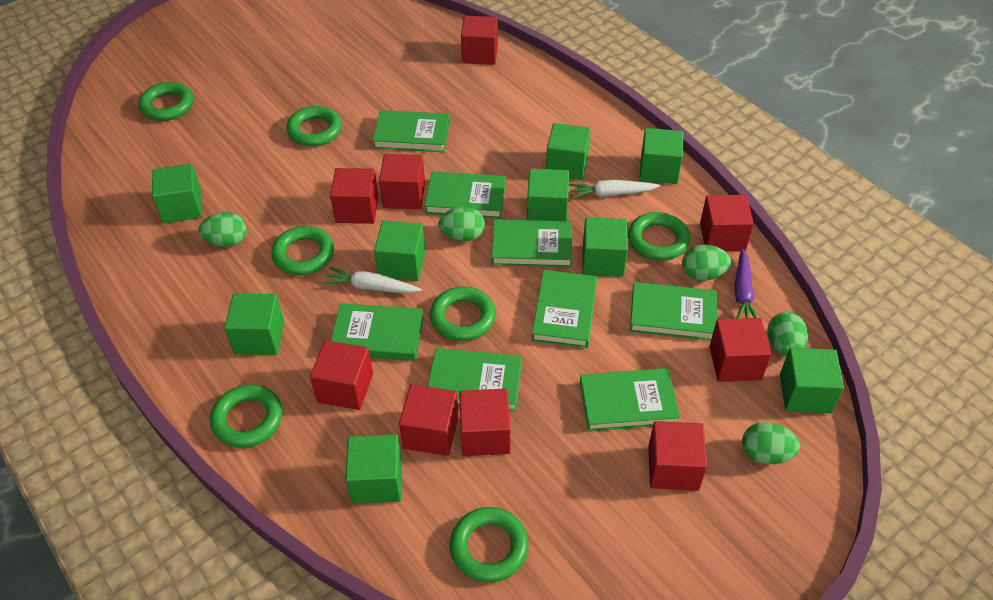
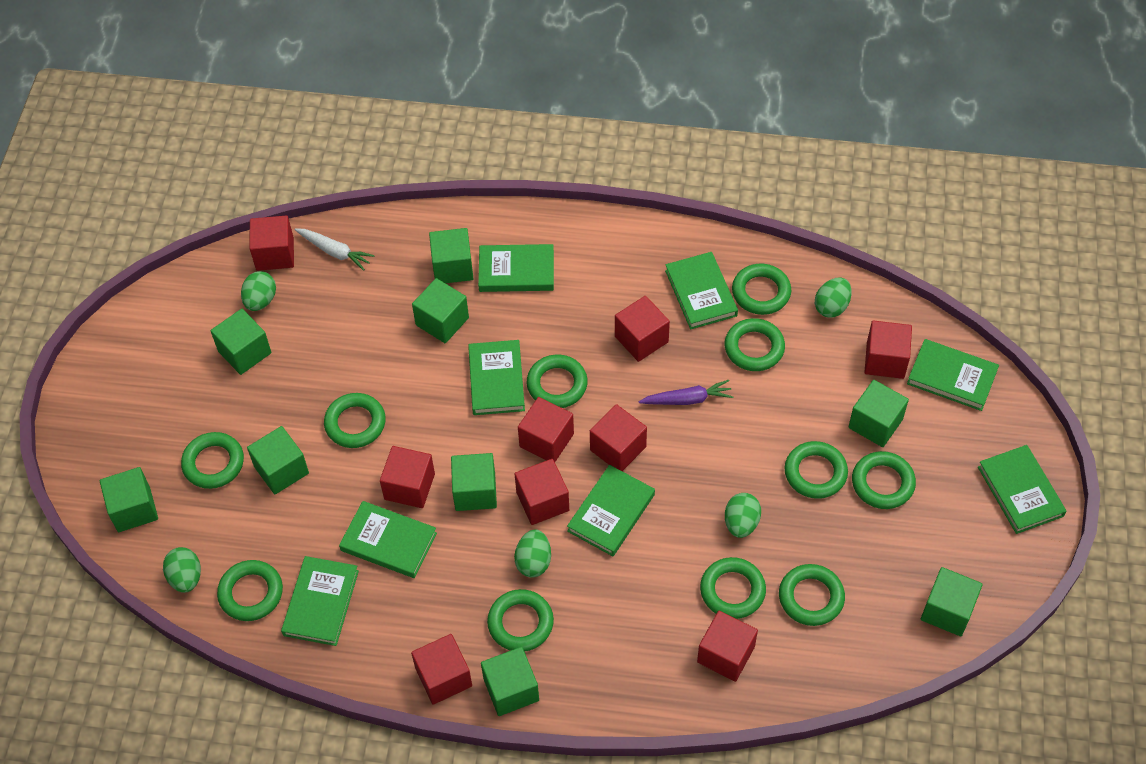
green ring: [138,82,193,121] [210,384,283,448] [271,226,334,275] [286,106,342,146] [430,287,496,341] [449,507,529,583] [628,212,690,261] = 7 -> [181,432,244,489] [217,560,283,621] [324,393,386,448] [487,589,554,652] [527,355,588,408] [700,557,766,619] [725,318,785,371] [732,264,791,315] [779,564,845,626] [784,441,848,499] [852,451,916,509] = 11
white carrot: [323,267,422,293] [569,179,660,199] = 2 -> [295,228,375,271] = 1

